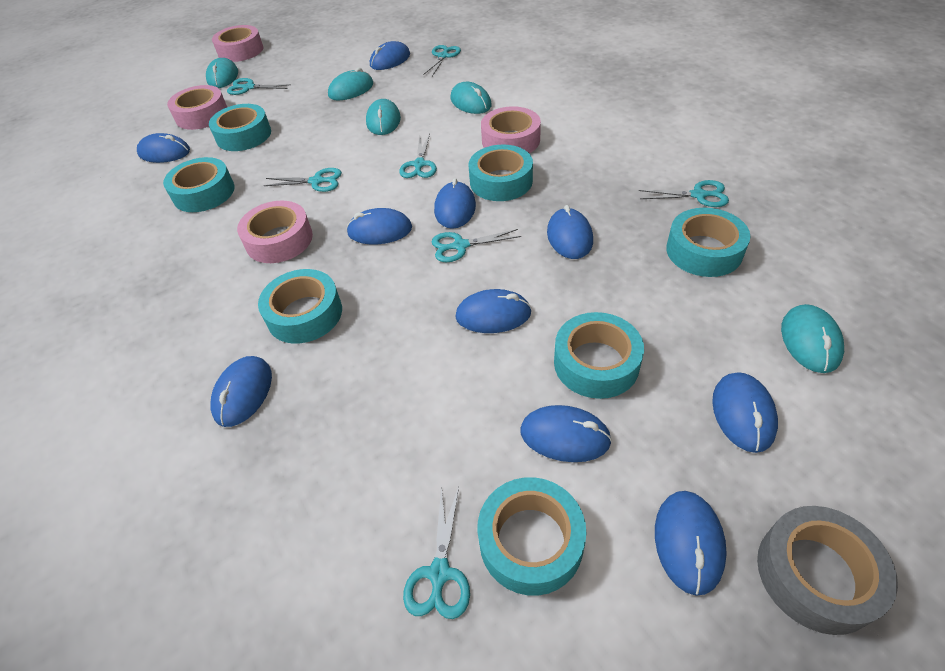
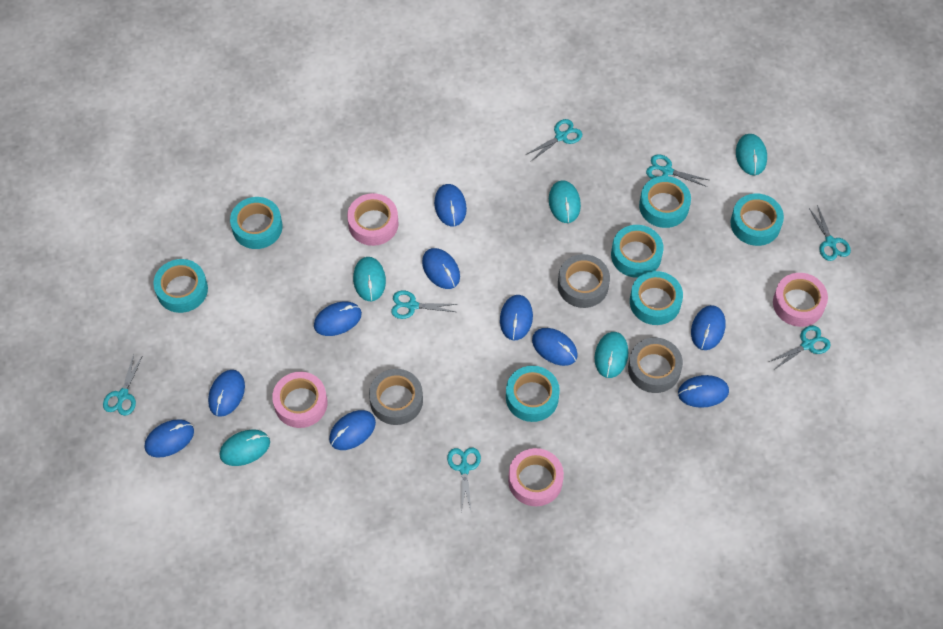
grey tape: [757,506,898,635] = 1 -> [369,369,423,425] [558,254,610,308] [628,338,683,393] = 3

